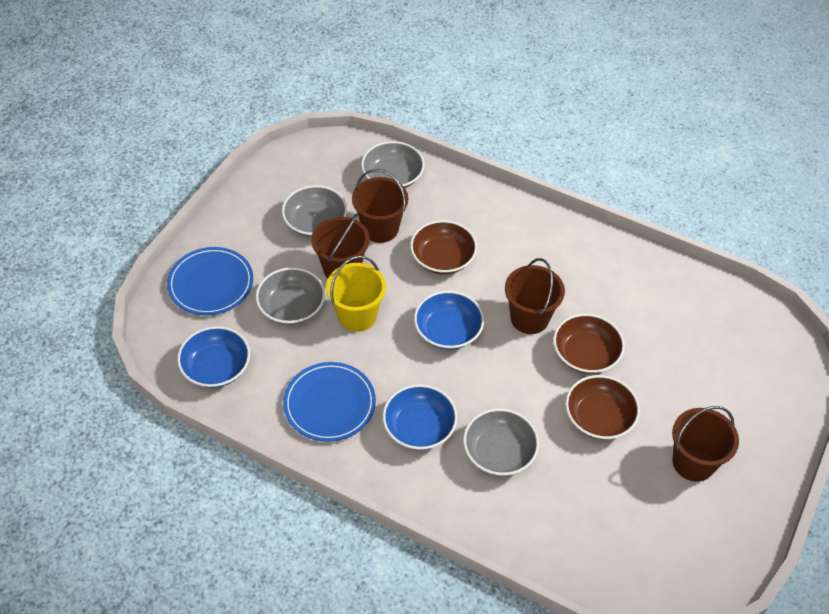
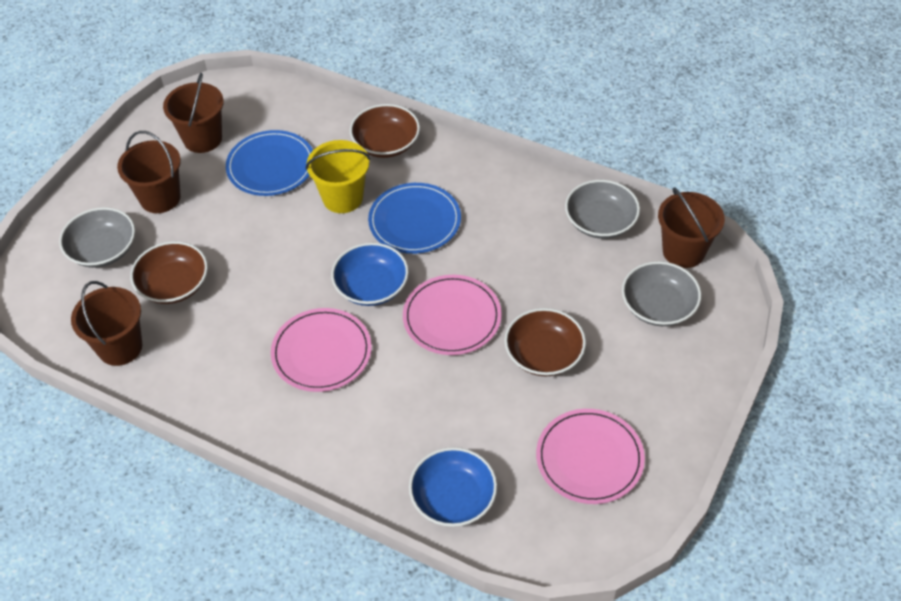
blue bowl: [177,326,250,388] [382,384,457,450] [414,291,484,350] = 3 -> [331,243,409,306] [409,447,497,527] = 2
grey bowl: [256,267,325,325] [282,185,347,237] [361,141,424,188] [463,408,539,476] = 4 -> [59,207,135,268] [565,180,640,239] [622,261,701,326] = 3
pink plate: none = 0 -> [271,308,372,392] [403,275,502,355] [536,409,645,504] = 3

